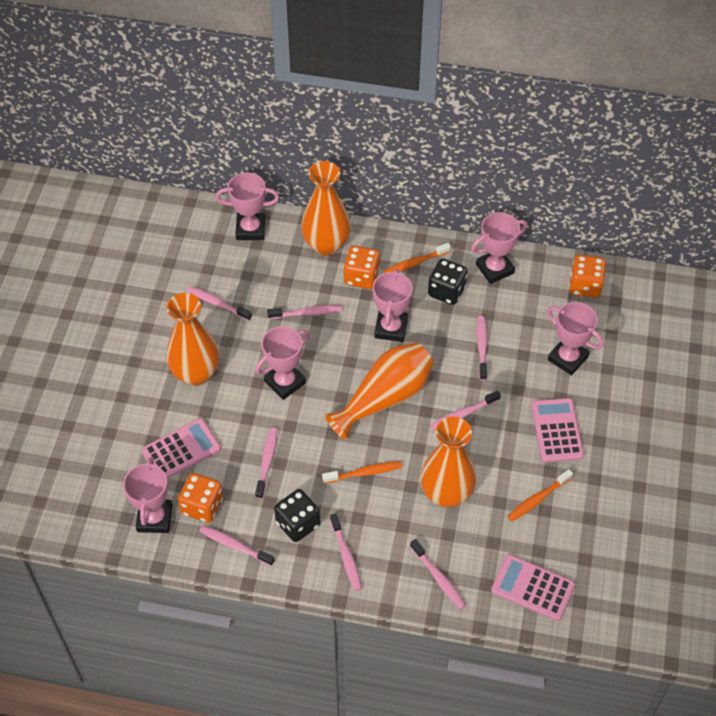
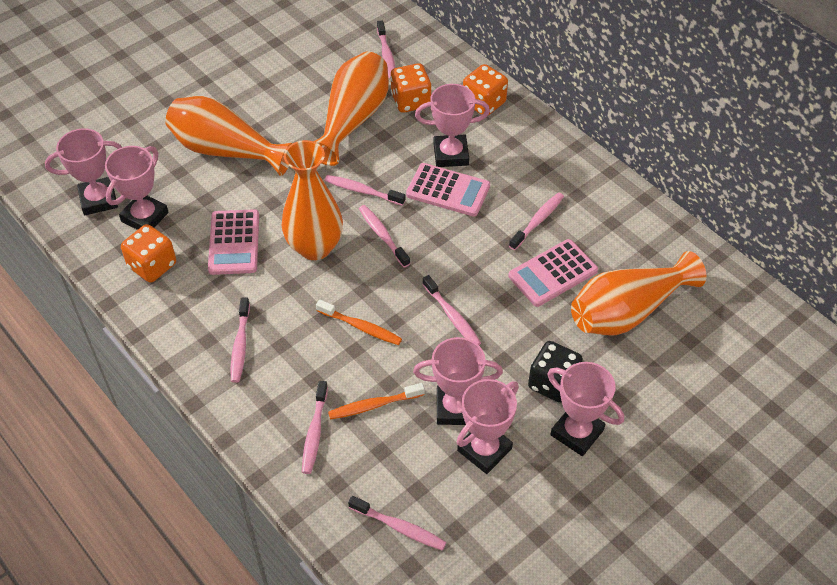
black dice: [274,489,320,542] [428,259,468,305] = 2 -> [528,341,583,403] = 1
orange toothbrush: [322,461,402,484] [383,243,451,273] [507,469,573,522] = 3 -> [316,300,402,345] [328,383,425,419] = 2

